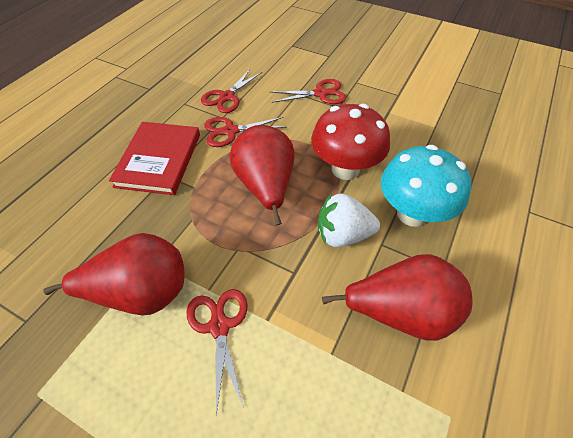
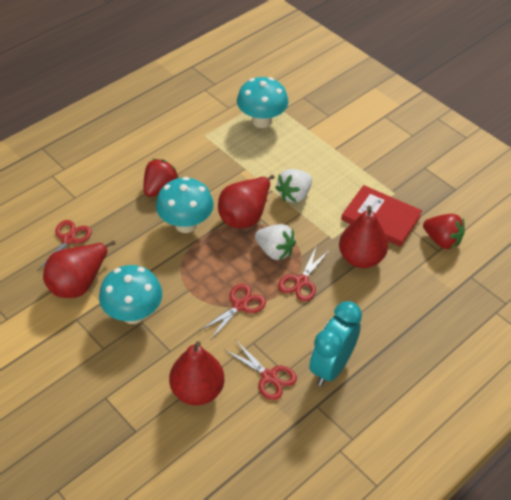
red mushroom: [311,104,390,180] = 1 -> none = 0
red pear: [44,233,185,316] [230,125,295,225] [322,254,472,341] = 3 -> [43,240,116,298] [169,341,224,405] [218,175,274,228] [339,206,388,268] = 4
red strawberry: none = 0 -> [144,159,179,197] [423,214,465,249] = 2
turquoise clock: none = 0 -> [309,301,362,386] = 1
turquoise mushroom: [381,145,472,227] = 1 -> [99,265,162,324] [156,177,214,233] [237,77,288,128] = 3
white strawberry: [318,193,380,247] = 1 -> [255,224,296,260] [275,169,312,203] = 2

